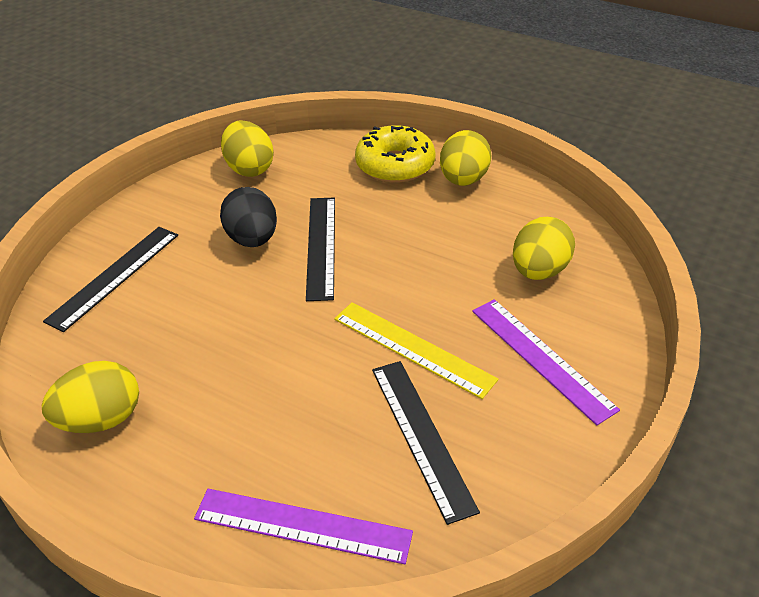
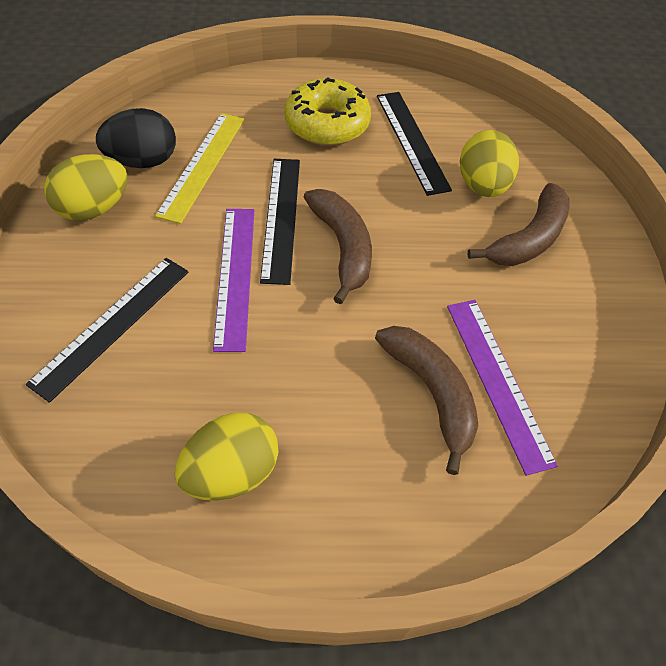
brown banana: none = 0 -> [304,189,372,304] [375,326,479,475] [468,183,569,266] = 3
yellow egg: [42,361,139,433] [221,120,274,177] [440,130,491,186] [513,217,575,280] = 4 -> [44,154,128,221] [175,413,279,500] [460,130,519,197] = 3

